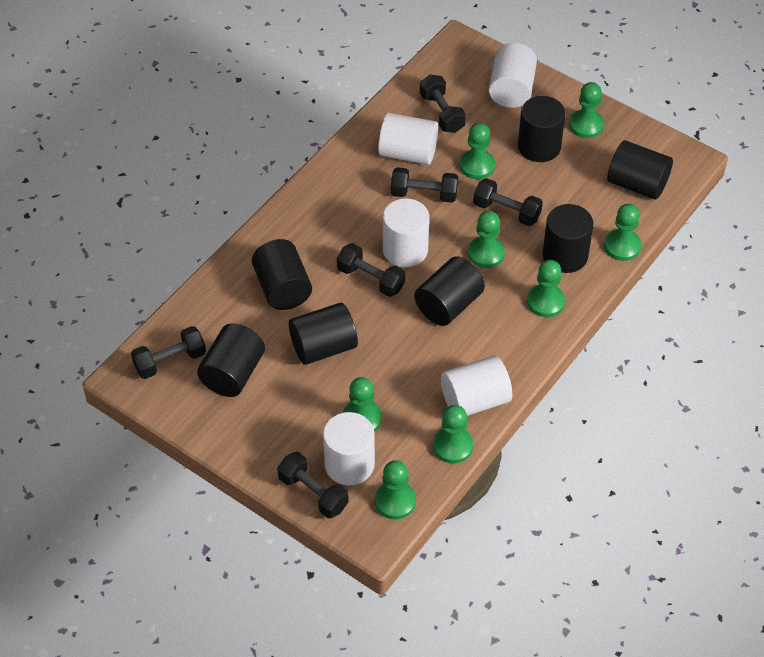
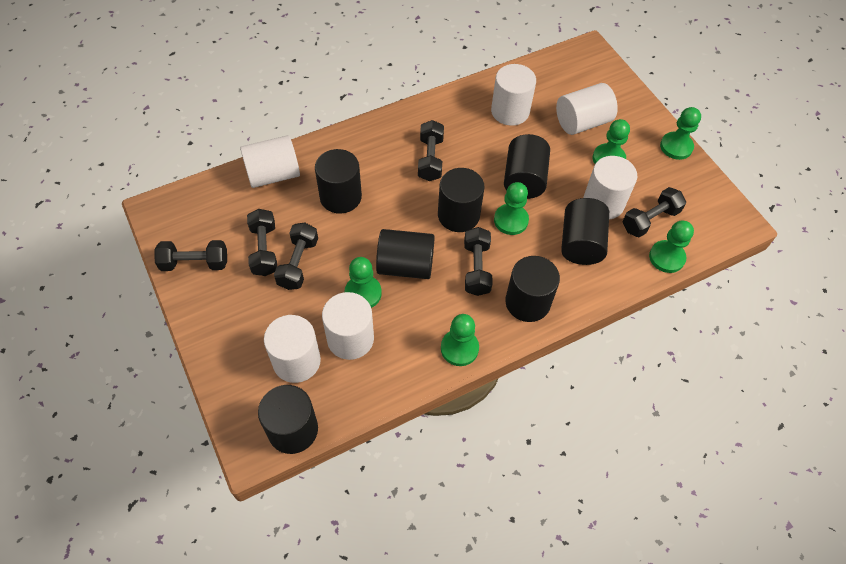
green pawn: [343,377,382,432] [375,460,416,519] [433,405,473,464] [460,123,495,179] [468,211,505,268] [527,260,565,317] [569,82,604,138] [604,204,641,261] = 8 -> [345,257,382,308] [441,314,479,366] [494,182,529,235] [592,119,630,164] [649,221,694,273] [660,107,701,160] = 6
white cylinder: [323,412,375,485] [378,113,438,165] [383,198,429,267] [441,356,512,416] [489,43,537,108] = 5 -> [240,135,300,188] [264,315,321,383] [322,292,374,360] [491,64,536,126] [556,83,618,135] [583,156,637,219] = 6

